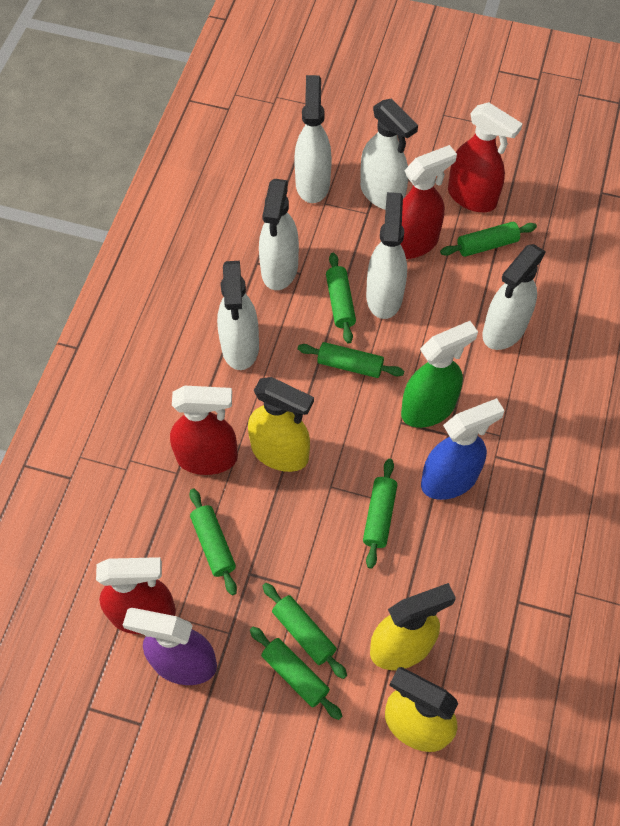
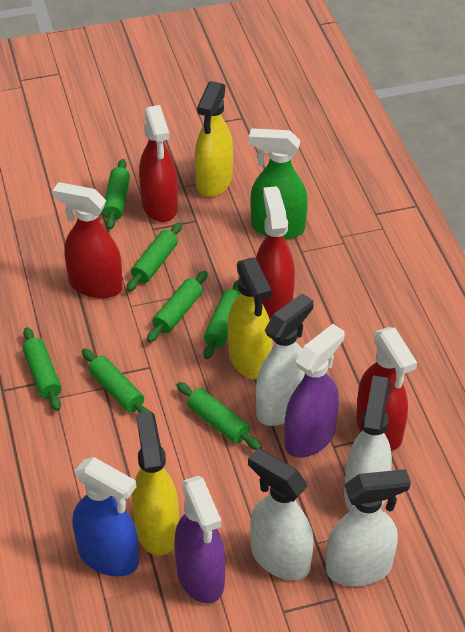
purple spray bottle: [123,608,217,685] = 1 -> [174,475,225,604] [284,324,345,458] = 2
white spray bottle: [217,261,259,370] [259,179,299,290] [294,75,332,203] [360,99,418,210] [366,192,407,319] [482,244,546,350] = 6 -> [248,448,314,580] [256,293,313,426] [326,469,411,586] [344,376,392,511] = 4

